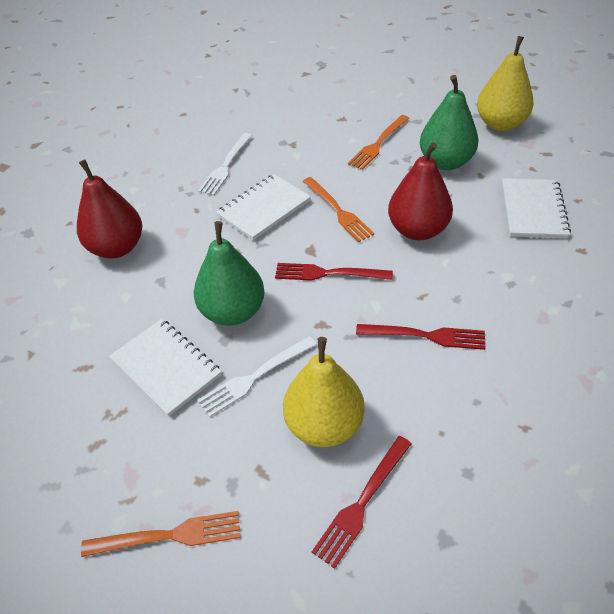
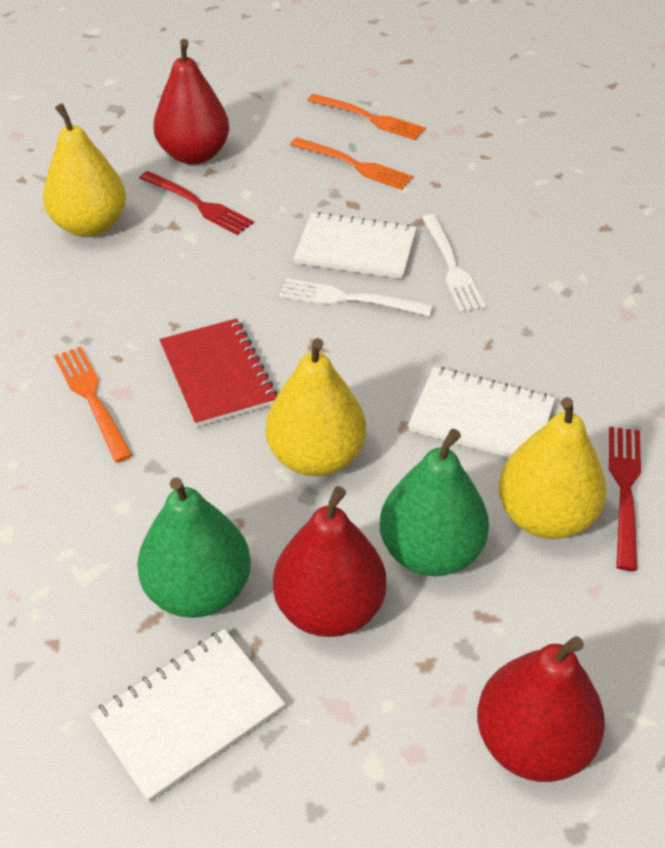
red fork: [275,263,393,281] [312,436,412,569] [356,324,486,350] = 3 -> [140,171,254,235] [609,427,641,571] = 2
red notebook: none = 0 -> [159,318,278,427] = 1
red pear: [77,159,142,259] [388,142,453,240] = 2 -> [153,39,229,165] [273,486,386,637] [477,636,605,782] = 3
yellow pear: [283,337,365,447] [477,36,534,131] = 2 -> [43,103,126,237] [266,338,366,476] [498,397,607,539] = 3

